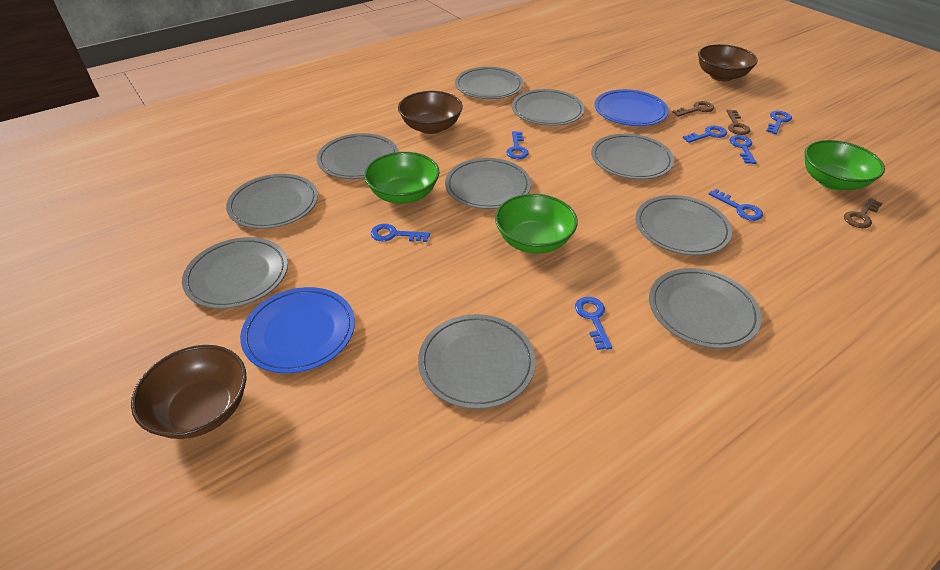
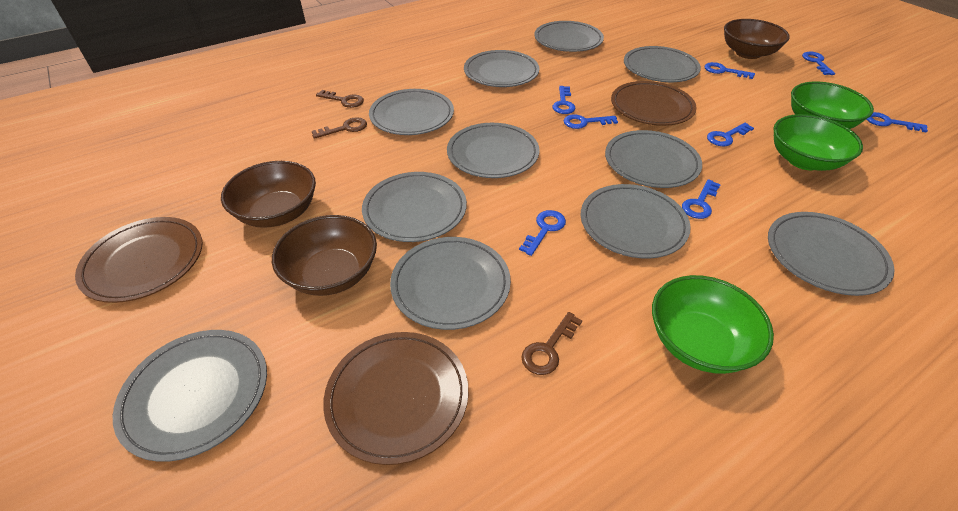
blue key: [371,224,430,242] [506,131,529,159] [575,297,612,350] [683,126,727,143] [709,189,763,221] [730,135,757,164] [766,111,792,134] = 7 -> [519,210,566,256] [552,86,576,114] [564,114,618,129] [682,179,721,219] [705,62,755,79] [707,123,754,146] [802,52,835,75] [866,112,928,133] = 8
blue plate: [240,287,355,373] [595,89,669,126] = 2 -> none = 0
brown plate: none = 0 -> [75,217,203,303] [323,332,468,465] [611,81,696,126] = 3
grey plate: [182,237,288,309] [226,174,318,229] [317,133,398,179] [418,314,536,409] [445,158,531,209] [455,67,523,99] [512,89,585,126] [591,134,674,180] [635,195,732,255] [649,268,762,349] = 10 -> [113,330,267,462] [362,172,467,242] [369,89,454,135] [390,237,511,330] [447,123,539,178] [464,50,539,87] [534,21,604,52] [581,184,691,258] [605,130,702,188] [624,46,701,82] [768,212,895,296] = 11

